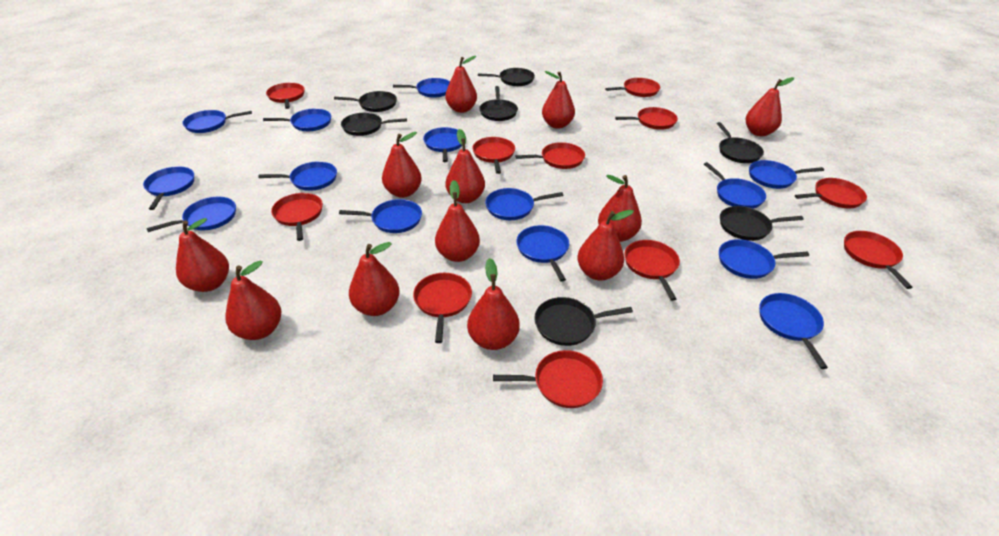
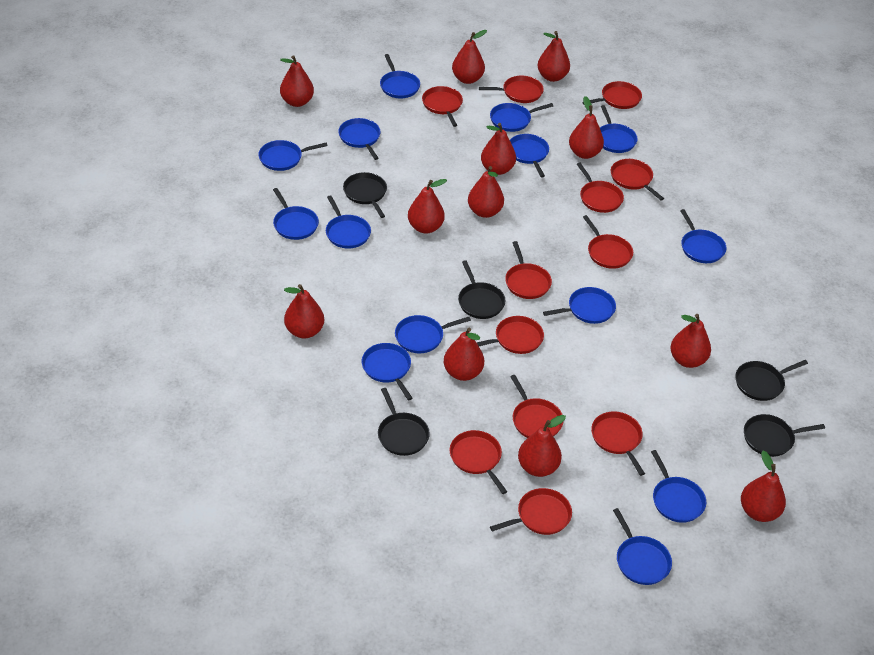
black pan: [334,91,397,112] [341,112,407,136] [478,68,535,86] [479,86,518,121] [534,297,633,346] [717,122,764,163] [720,206,804,241] = 7 -> [343,172,387,218] [378,388,430,456] [458,260,506,319] [735,360,808,401] [744,414,825,457] = 5
red pan: [266,83,305,109] [271,193,323,241] [413,273,472,343] [472,137,515,174] [493,350,603,408] [516,142,585,169] [605,78,660,97] [615,107,678,130] [624,240,680,301] [795,178,867,208] [844,231,913,289] = 11 -> [422,86,463,127] [449,430,507,494] [476,316,544,354] [479,76,544,103] [490,488,572,535] [505,241,552,299] [510,375,563,438] [577,163,624,213] [583,81,642,109] [583,215,633,269] [591,411,645,476] [611,159,664,201] = 12

